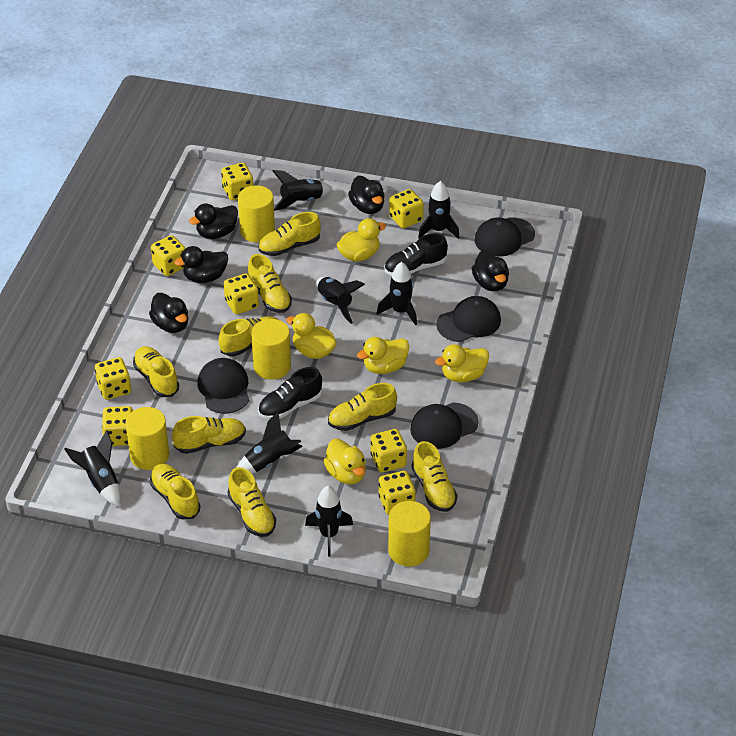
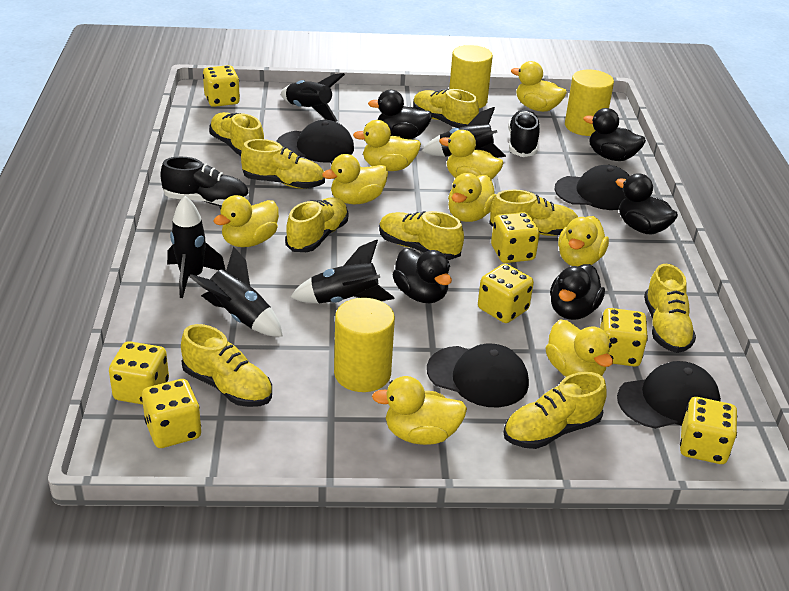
black rocket: [65,430,121,507] [236,412,303,474] [273,170,333,211] [305,486,353,557] [316,277,365,324] [377,262,417,326] [418,181,460,239] = 7 -> [167,196,226,298] [189,246,283,337] [281,73,345,122] [291,240,394,303] [422,107,506,158] = 5
yellow cylinder: [125,407,169,470] [238,185,275,242] [251,319,291,380] [388,501,431,567] = 4 -> [334,298,395,392] [449,45,493,108] [565,70,614,136] = 3
yellow dice: [95,357,131,400] [102,406,133,446] [151,235,186,276] [221,163,253,200] [224,273,259,314] [371,429,407,472] [379,471,416,515] [389,189,424,228] = 8 -> [109,341,169,405] [142,379,201,448] [203,65,240,107] [478,264,534,323] [491,212,540,263] [600,308,648,367] [680,397,737,464] = 7
yellow duck: [286,313,337,359] [324,439,366,484] [336,218,386,262] [357,337,409,374] [435,344,489,382] = 5 -> [214,195,279,247] [322,154,388,204] [353,120,421,171] [372,376,467,445] [439,130,503,180] [448,173,496,222] [511,61,567,112] [546,319,613,377] [558,216,609,267] = 9

